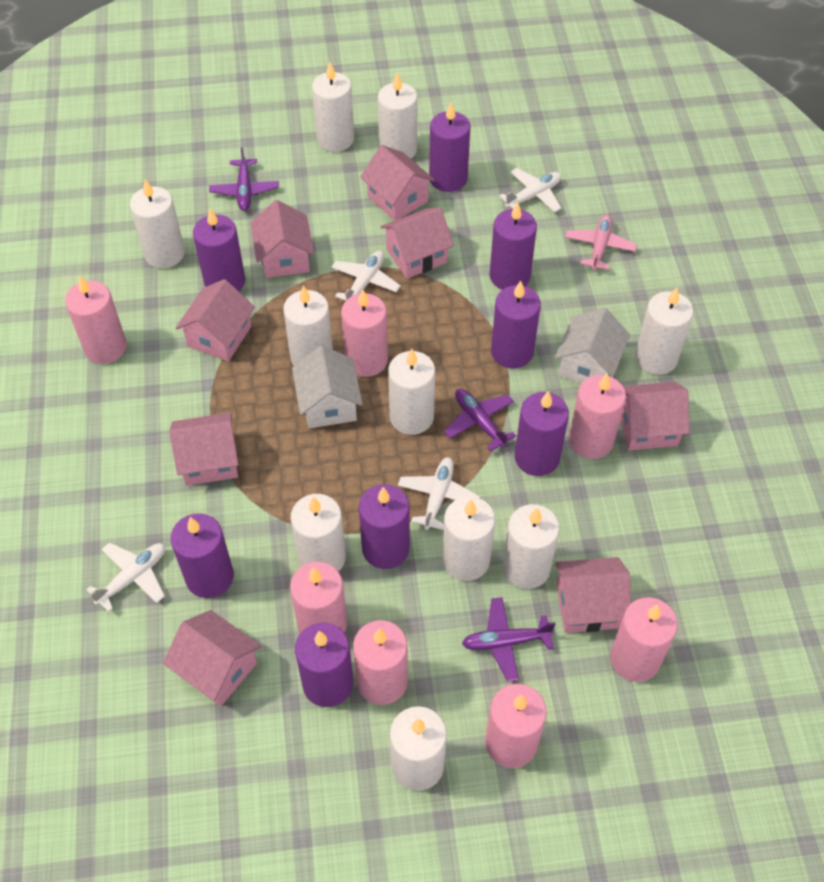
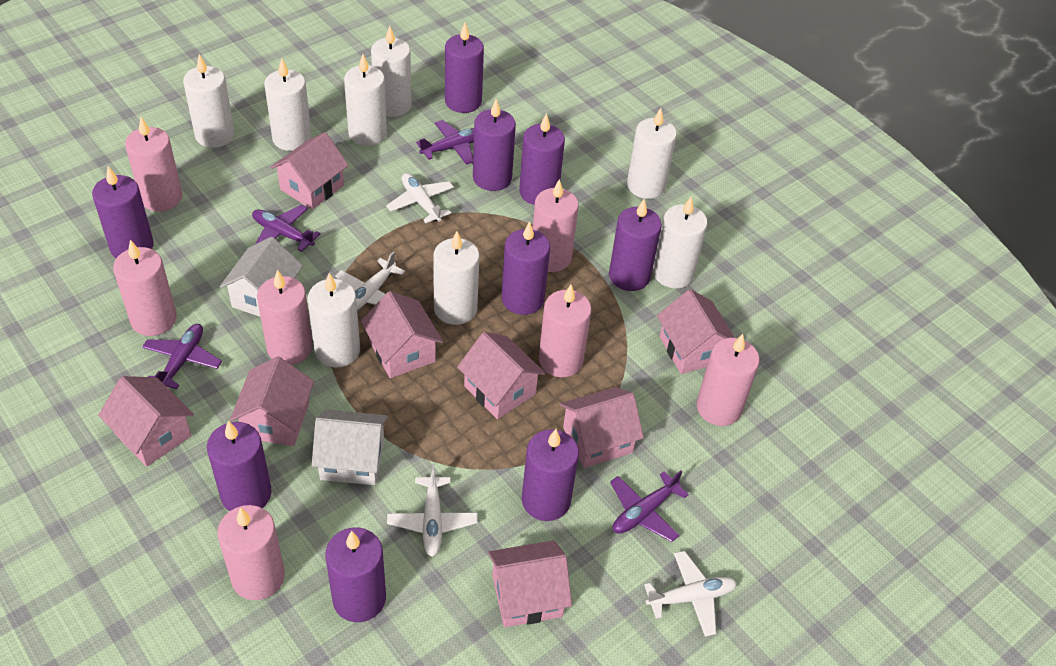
pink plane: [565,215,637,270] = 1 -> none = 0
purple candle: [171,513,234,598] [193,208,245,291] [295,623,353,707] [359,484,410,569] [429,102,471,192] [490,202,537,290] [491,281,541,369] [515,391,569,476] = 8 -> [92,166,154,258] [207,421,272,511] [325,527,386,622] [445,23,484,113] [473,99,516,191] [501,221,550,315] [519,113,565,205] [522,429,579,521] [609,199,662,291] = 9
purple plane: [209,147,279,211] [444,389,516,452] [462,597,556,682] = 3 -> [142,324,222,389] [252,205,321,252] [416,120,474,165] [610,471,689,542] = 4
white candle: [130,179,185,268] [283,285,333,366] [291,494,346,571] [312,62,354,152] [378,72,417,159] [388,349,435,435] [390,706,447,791] [442,496,495,581] [503,504,560,589] [635,287,693,375] = 10 -> [183,54,235,148] [264,58,312,151] [308,273,360,368] [344,54,387,146] [371,26,412,117] [433,231,479,325] [627,108,677,199] [653,196,708,289] = 8

